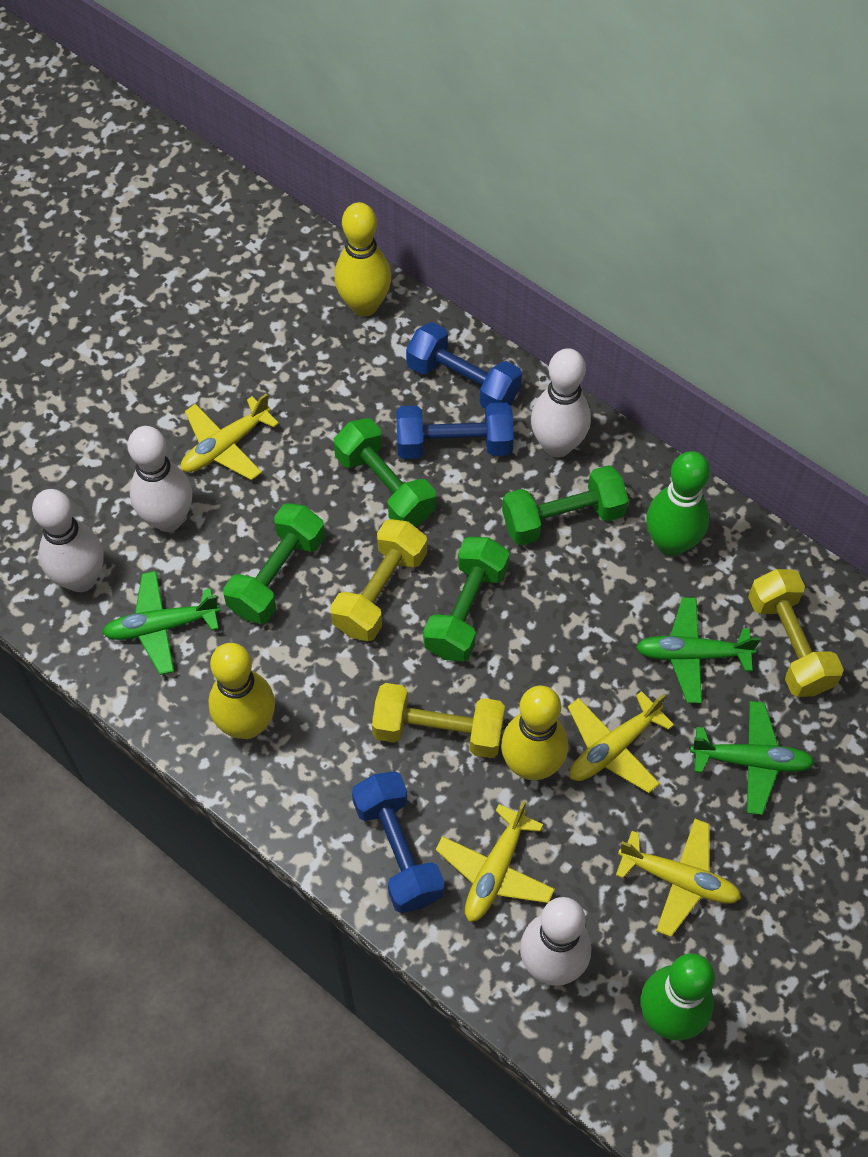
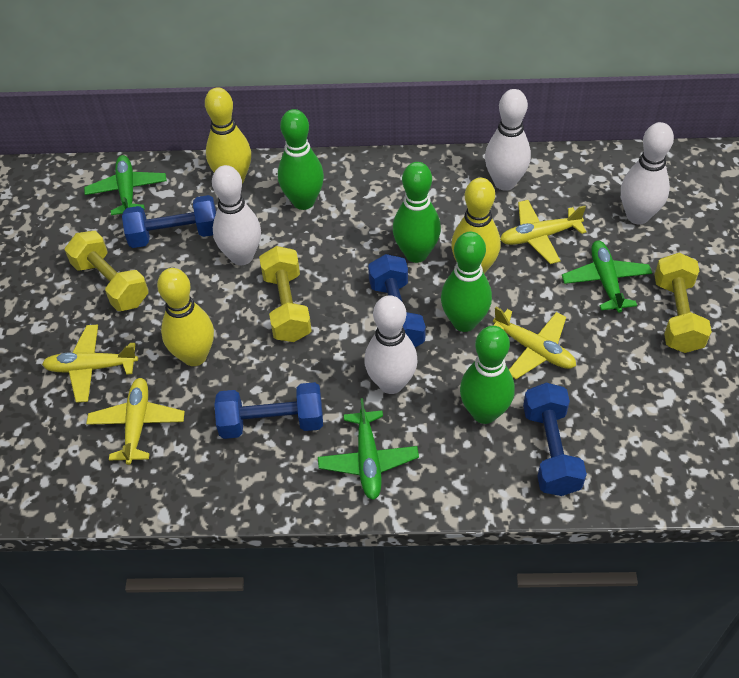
blue dumbbell: [352,771,445,913] [396,403,514,459] [406,322,522,409] = 3 -> [122,195,216,248] [214,382,323,439] [368,254,426,347] [523,383,587,496] = 4
green bowling pin: [641,953,715,1041] [646,451,710,556] = 2 -> [278,109,324,210] [393,162,441,263] [441,232,492,332] [460,326,515,424] = 4
green dumbbell: [223,503,325,624] [334,418,436,526] [423,537,509,662] [502,465,629,546] = 4 -> none = 0

